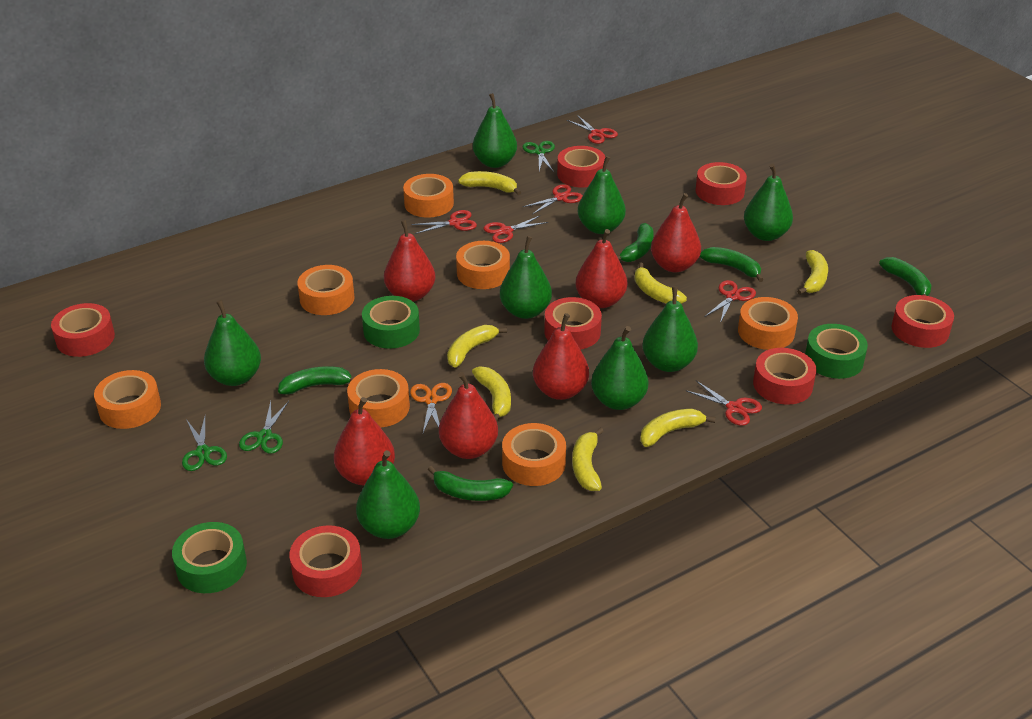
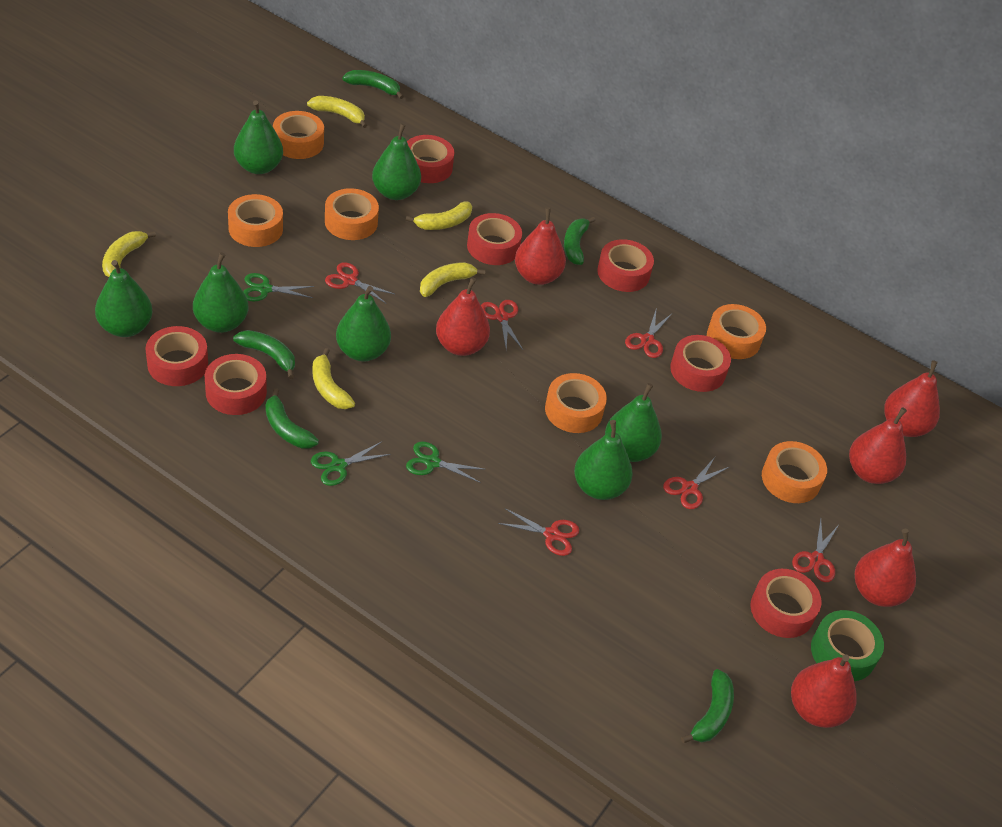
green pear: [204,300,261,386] [356,450,420,539] [473,93,517,168] [500,236,552,319] [578,156,626,234] [591,326,648,410] [642,286,698,372] [744,164,793,241] = 8 -> [95,260,153,337] [193,252,248,333] [234,100,283,174] [336,286,391,362] [372,123,421,200] [574,420,633,500] [605,383,662,462] = 7
green tape: [172,522,247,593] [362,296,420,349] [805,324,868,379] = 3 -> [811,610,884,681] = 1
orange scissors: [410,383,452,433] = 1 -> none = 0
orange tape: [94,370,161,429] [297,265,355,315] [347,369,410,428] [403,174,454,218] [456,241,510,289] [502,423,566,486] [738,297,798,350] = 7 -> [228,194,283,247] [273,111,324,159] [325,188,379,240] [545,373,607,433] [707,304,766,359] [762,441,827,503] = 6
yellow banana: [447,325,507,367] [458,171,521,195] [472,366,511,421] [572,428,604,491] [634,262,687,304] [640,409,716,447] [797,250,828,295] = 7 -> [102,231,156,277] [307,96,367,128] [312,348,355,409] [406,202,472,230] [420,262,485,297] = 5

